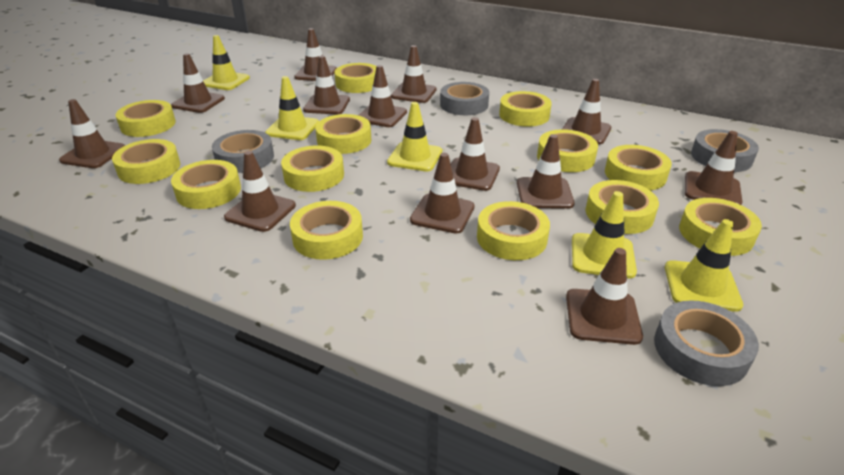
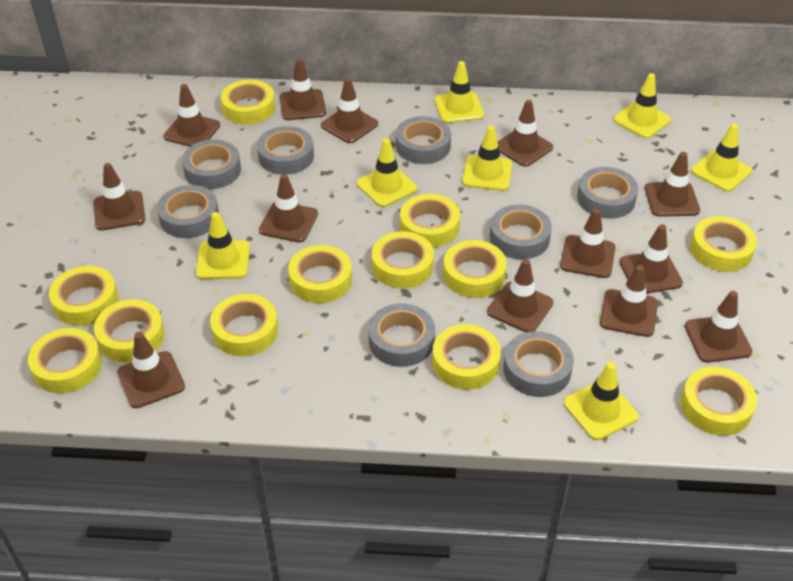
grey tape: [212,130,274,173] [440,82,489,115] [654,300,759,386] [691,129,759,172] = 4 -> [157,185,219,238] [182,140,241,189] [257,126,314,175] [368,303,435,367] [396,116,451,164] [490,205,552,259] [503,331,574,397] [577,167,638,219] = 8
yellow tape: [112,139,180,184] [115,100,176,137] [171,160,241,209] [281,145,344,192] [290,201,363,260] [315,114,371,154] [334,63,376,93] [477,201,550,260] [499,91,552,127] [537,129,598,172] [586,180,659,234] [605,145,672,190] [679,198,762,256] = 13 -> [28,328,102,393] [49,266,119,326] [94,299,165,362] [210,294,278,356] [221,80,275,125] [288,245,352,303] [371,231,434,289] [400,194,460,248] [432,324,501,390] [443,240,507,298] [681,367,757,436] [690,216,757,272] = 12
yellow traffic cone: [203,35,250,90] [265,76,319,140] [387,102,442,171] [572,191,637,278] [665,219,743,312] = 5 -> [196,212,250,279] [357,139,417,207] [435,61,484,123] [462,126,513,191] [563,362,639,440] [613,73,671,139] [691,124,752,192] = 7

